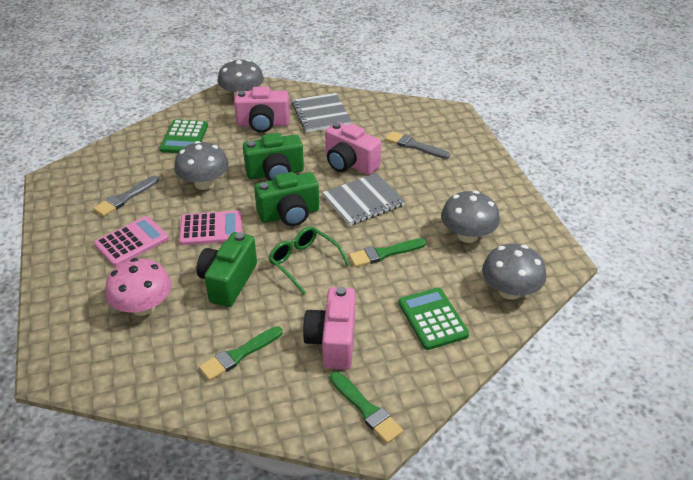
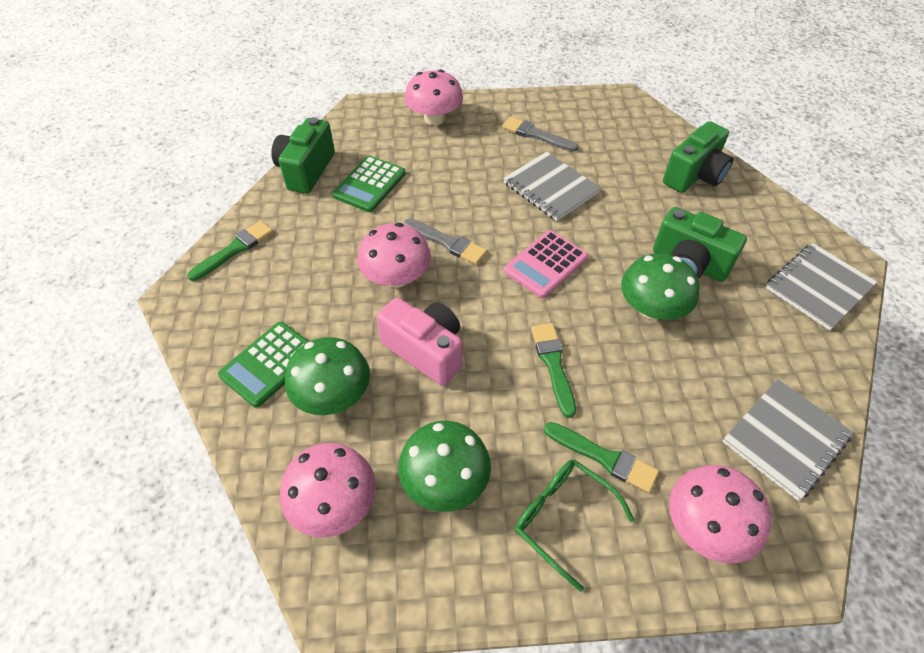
green mushroom: none = 0 -> [285,337,370,415] [398,421,491,512] [621,253,700,320] = 3
grey mushroom: [174,141,229,190] [217,59,264,98] [441,191,500,243] [482,244,546,300] = 4 -> none = 0
grey notebook: [292,93,352,133] [322,173,405,226] = 2 -> [503,152,601,221] [722,379,854,501] [766,243,877,331] = 3
pink calculator: [94,216,169,267] [179,211,242,245] = 2 -> [504,230,588,298] = 1
pink camera: [234,87,290,133] [303,287,355,369] [325,122,381,175] = 3 -> [376,298,462,386] = 1
pink mushroom: [105,258,171,316] = 1 -> [280,443,376,537] [357,223,431,288] [405,69,463,125] [669,465,772,564] = 4

